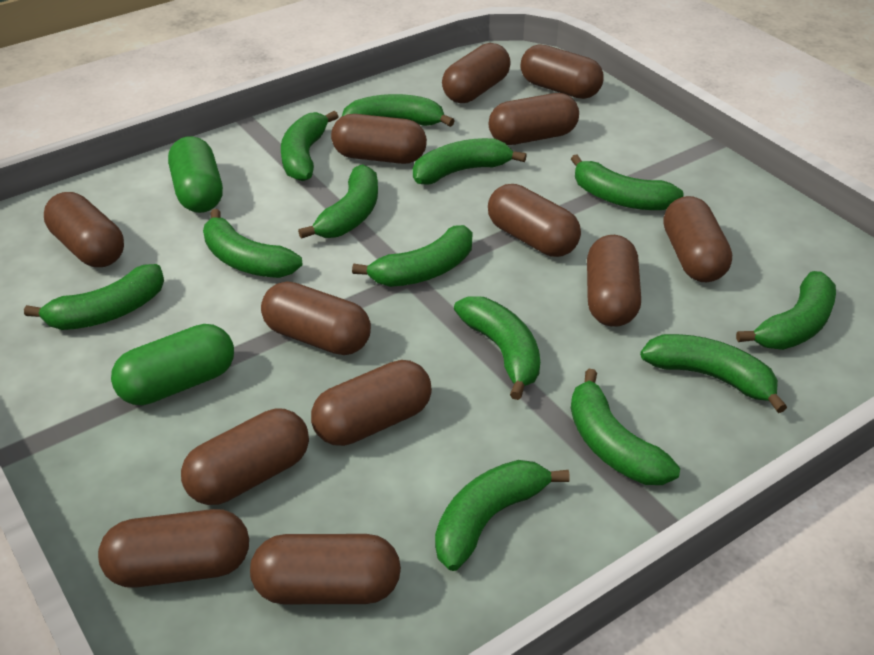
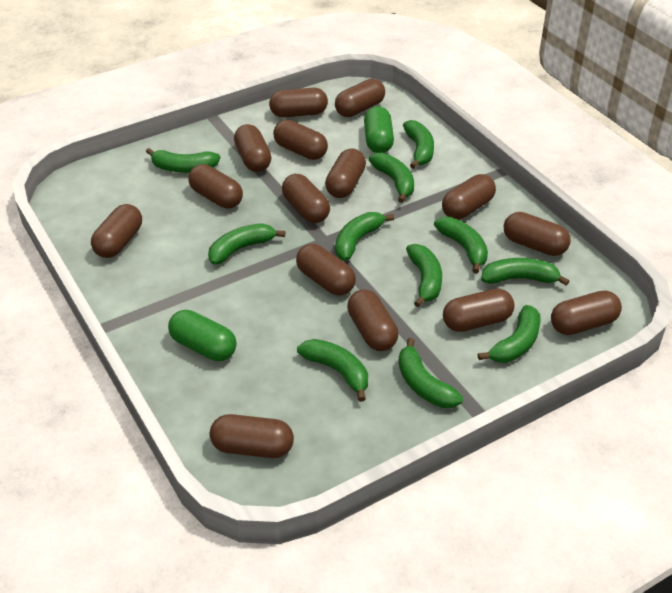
brown capsule: [44,192,124,267] [98,509,249,588] [181,409,309,505] [250,534,401,604] [261,281,371,355] [311,360,432,446] [331,114,427,164] [442,43,511,103] [488,184,581,257] [489,93,579,145] [521,44,604,99] [587,235,641,327] [663,196,732,282] = 13 -> [91,204,142,258] [188,164,243,209] [210,414,294,458] [234,124,271,172] [269,88,328,117] [273,120,328,160] [282,174,330,223] [296,244,356,295] [325,148,366,198] [335,79,385,117] [347,289,398,351] [442,174,496,220] [443,288,514,332] [504,212,571,256] [551,290,622,335] = 15
green banana: [24,264,164,330] [203,209,303,278] [281,111,339,181] [298,164,378,239] [342,94,455,127] [352,225,472,287] [413,138,527,185] [435,460,570,571] [454,296,540,400] [571,154,684,210] [571,369,680,485] [640,334,787,413] [736,271,836,350] = 13 -> [146,148,220,173] [208,223,285,265] [297,339,368,402] [335,212,394,261] [369,153,414,203] [398,338,463,408] [403,120,434,169] [406,244,442,307] [434,217,488,273] [478,305,541,363] [481,258,569,286] = 11

